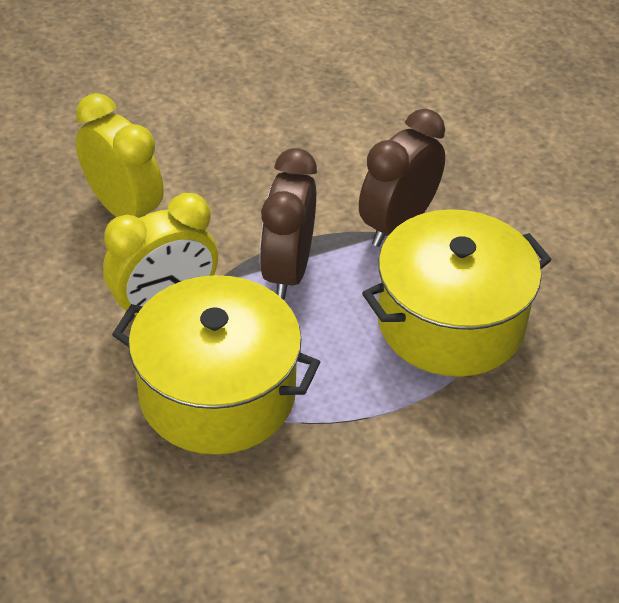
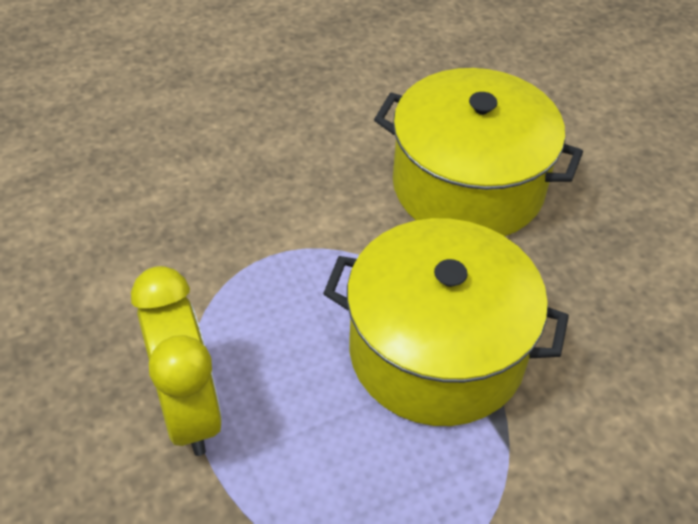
brown clock: [260,148,317,300] [359,109,445,247] = 2 -> none = 0
yellow clock: [76,93,163,218] [103,193,218,322] = 2 -> [131,266,222,456] = 1

